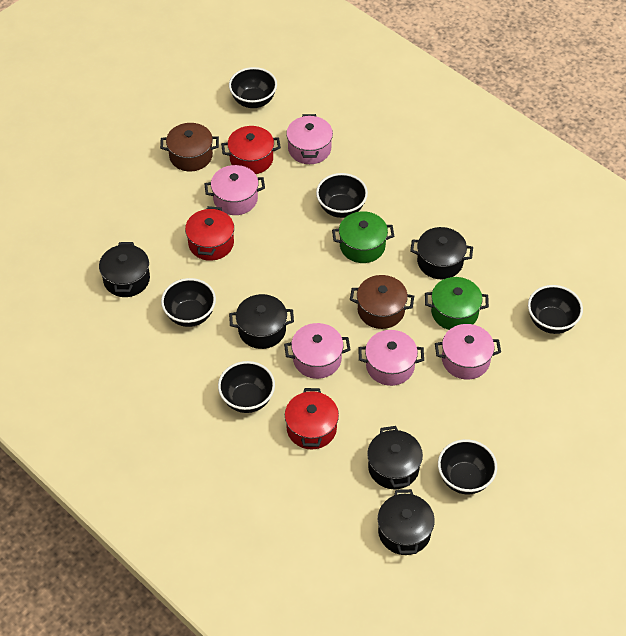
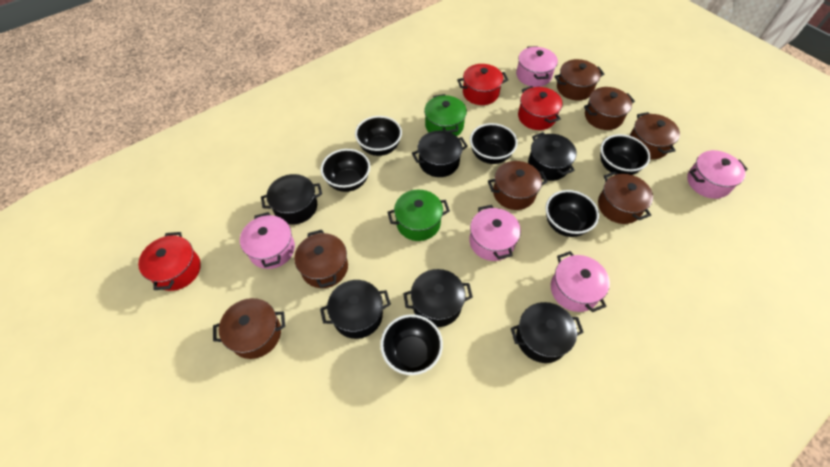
black pot: [99,242,150,297] [229,294,294,349] [367,426,423,489] [378,489,435,555] [410,227,473,279] = 5 -> [261,174,322,224] [320,280,391,339] [403,269,473,327] [412,130,468,177] [511,302,584,363] [528,132,577,181] = 6
brown pot: [160,123,219,172] [350,275,414,329] = 2 -> [213,298,285,359] [294,230,348,288] [488,161,548,210] [554,59,604,100] [584,87,635,130] [598,172,653,224] [629,112,680,159] = 7

